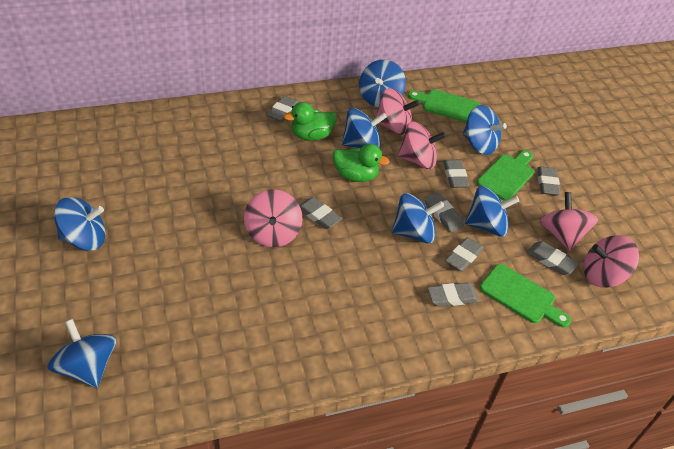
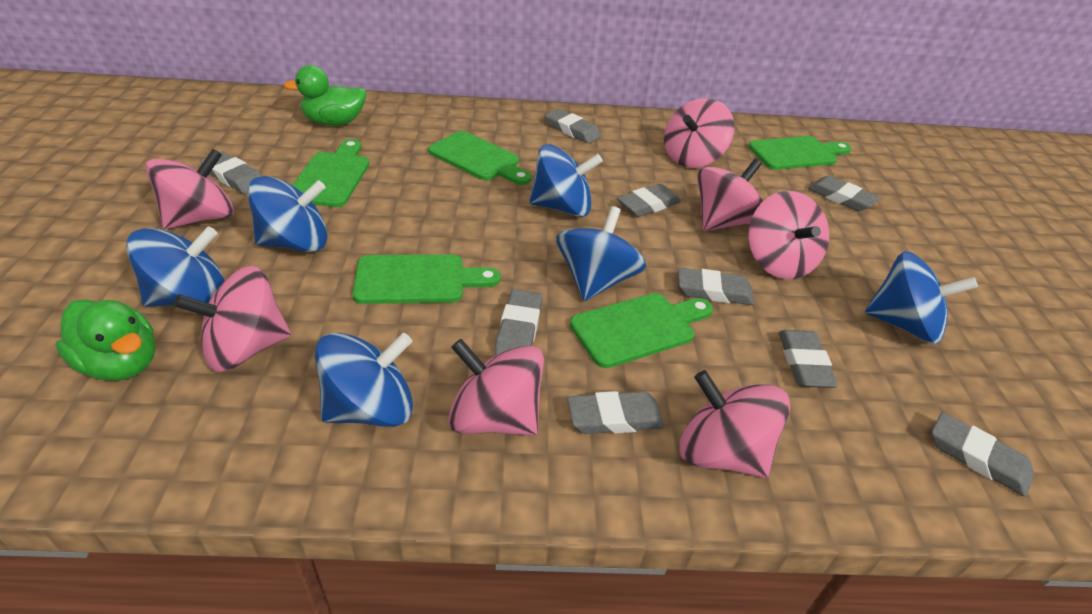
blue spinning top: [47,319,116,388] [54,197,106,251] [342,108,387,148] [359,60,406,107] [392,193,444,243] [463,105,507,155] [465,186,519,237] = 7 -> [126,226,225,307] [248,176,328,252] [315,333,413,427] [529,144,603,217] [556,206,646,301] [865,251,978,344] = 6
green cutting board: [408,89,480,122] [476,150,534,201] [480,264,571,328] = 3 -> [292,139,369,207] [352,254,501,304] [428,131,531,185] [570,293,713,368] [748,136,851,170] = 5
grey eraser: [267,96,299,122] [299,197,342,229] [425,192,464,232] [428,283,479,307] [443,160,470,188] [445,237,484,271] [527,241,579,275] [537,166,560,196] = 8 -> [201,152,262,194] [495,289,543,355] [545,109,601,144] [567,391,664,434] [617,184,681,217] [678,268,754,305] [779,330,838,388] [808,176,880,211] [932,412,1034,497] = 9
pink spinning top: [244,189,303,247] [375,88,419,135] [397,121,446,169] [540,192,599,251] [583,235,639,288] = 5 -> [145,149,234,229] [174,266,291,372] [448,339,544,436] [664,98,734,168] [679,370,790,478] [697,159,763,231] [748,191,829,279] = 7

